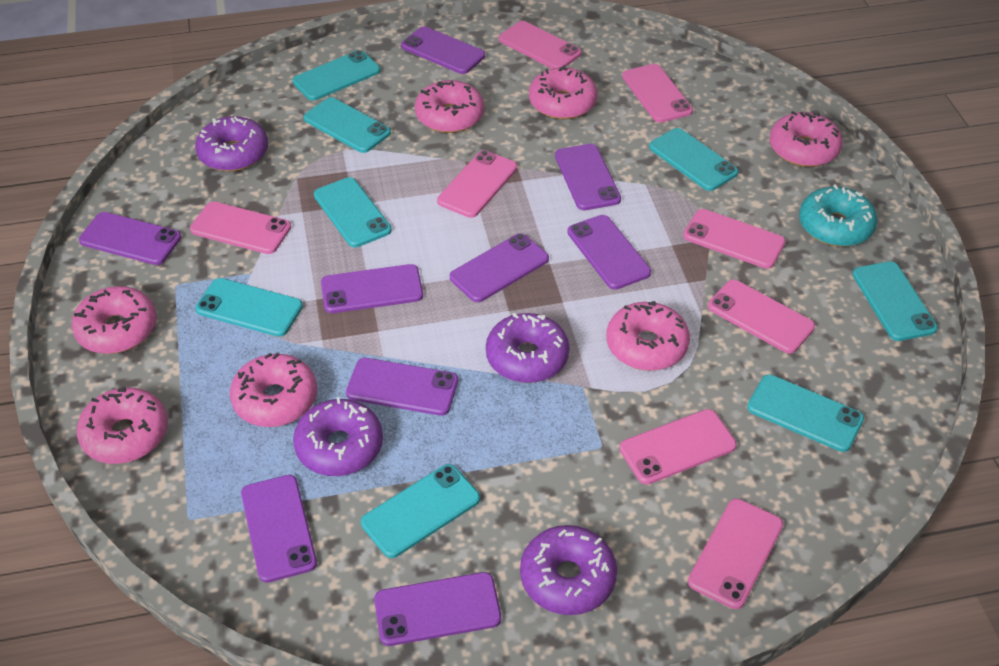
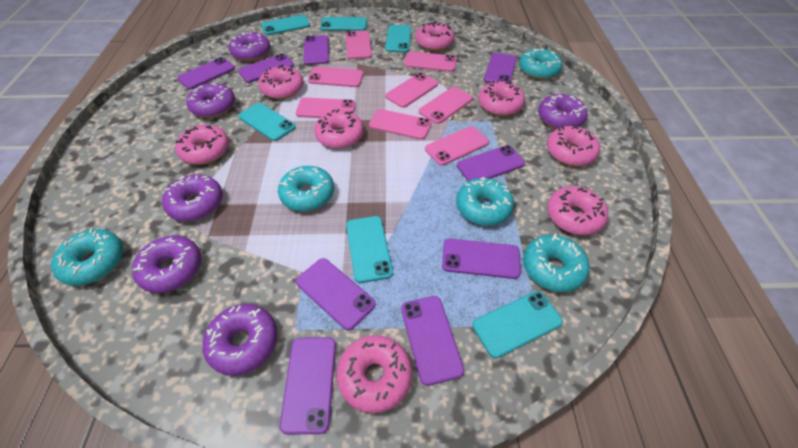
pink donut: [72,286,156,354] [77,386,168,464] [230,353,317,427] [415,80,484,133] [529,65,597,119] [606,301,690,371] [770,111,843,167] = 7 -> [175,125,229,165] [258,65,304,99] [314,109,364,149] [337,335,412,413] [415,21,455,51] [478,80,525,116] [547,124,600,166] [547,186,608,235] = 8
purple donut: [195,116,268,172] [293,397,383,476] [486,313,570,383] [520,525,617,615] = 4 -> [132,235,201,293] [162,174,223,222] [186,83,235,118] [202,304,278,376] [229,32,271,61] [538,94,588,129] = 6
turquoise donut: [799,184,877,247] = 1 -> [51,228,124,286] [278,166,334,211] [456,177,514,226] [519,48,563,80] [523,234,590,292] = 5
turquoise phone: [195,278,303,337] [292,50,380,101] [304,97,391,153] [314,177,392,247] [361,464,480,558] [649,128,738,191] [747,375,864,452] [852,261,938,341] = 8 -> [238,103,296,141] [261,15,310,35] [320,17,367,31] [346,216,393,283] [385,25,411,52] [472,291,563,358] = 6

